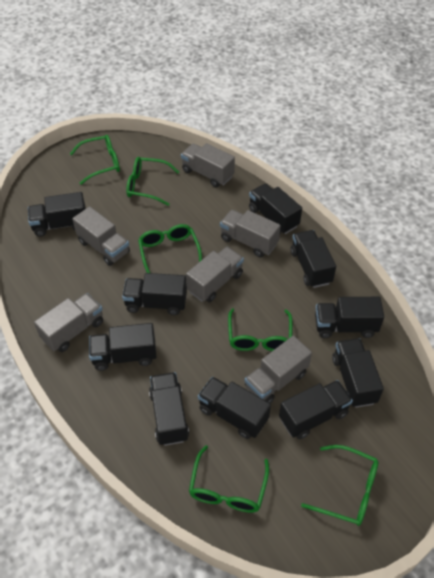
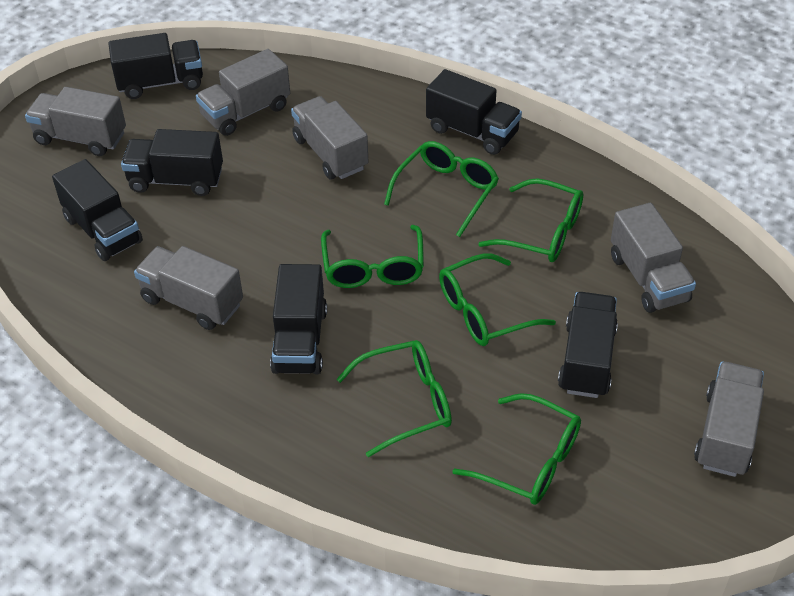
black truck: [28,192,86,237] [89,323,156,371] [122,273,187,315] [149,372,189,446] [198,377,271,439] [249,184,302,234] [279,380,353,439] [291,230,336,288] [315,297,384,338] [332,338,384,408] = 10 -> [52,159,143,261] [108,33,203,99] [121,129,223,196] [270,264,327,374] [426,69,522,155] [558,292,618,398] = 6

